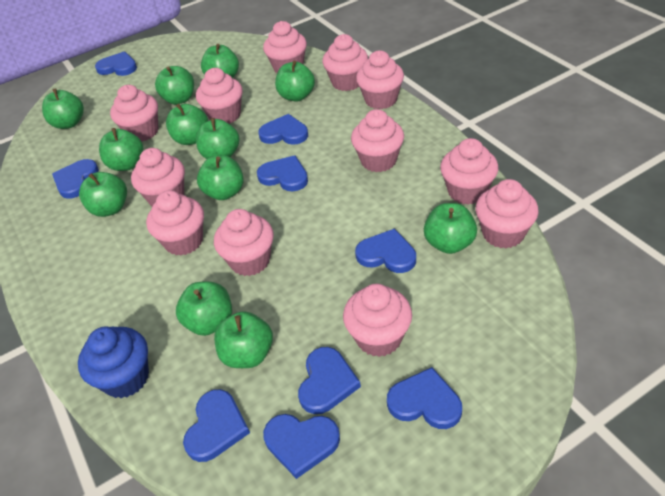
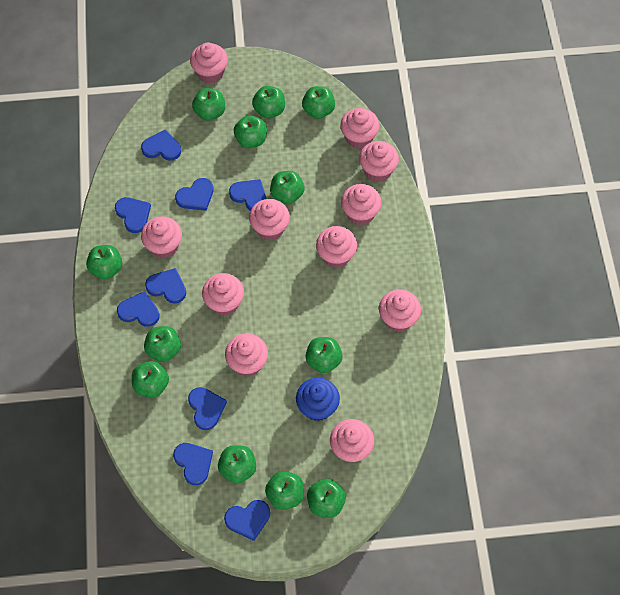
pink cupcake: [110,85,159,142] [131,148,185,206] [146,191,204,256] [196,68,243,124] [214,209,274,276] [263,21,307,73] [322,34,368,91] [343,284,412,357] [351,109,404,172] [356,51,404,109] [440,138,498,205] [475,179,539,249] = 12 -> [141,216,182,258] [190,42,228,83] [202,273,244,316] [225,333,268,377] [249,199,290,241] [316,226,357,268] [330,419,374,463] [340,108,380,149] [341,184,382,226] [359,141,399,182] [379,290,421,332] = 11

